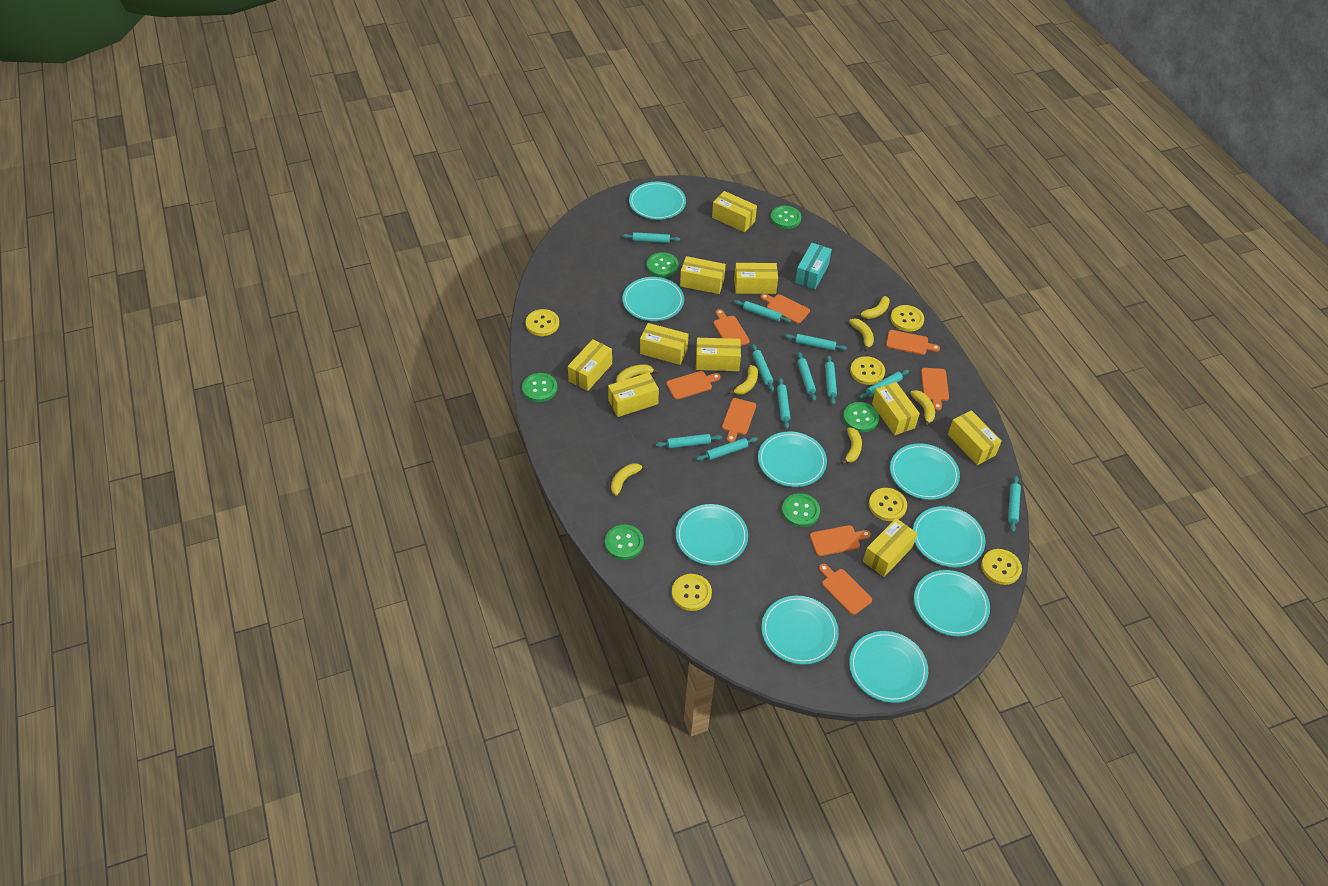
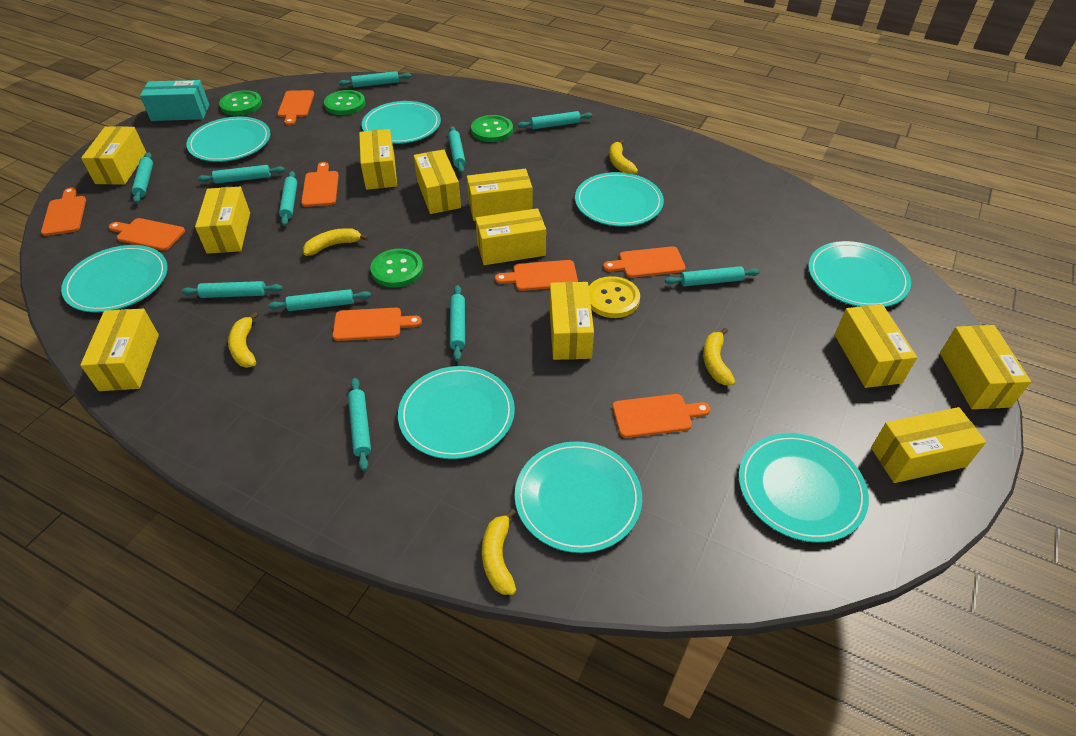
green button: [522,373,557,402] [605,525,644,560] [647,252,679,277] [771,206,801,229] [782,493,820,527] [843,402,879,432] = 6 -> [219,90,262,116] [324,90,365,115] [370,249,423,288] [471,115,513,142] = 4
turquoise plate: [622,277,684,321] [629,182,686,220] [676,504,748,565] [758,432,827,487] [762,596,839,665] [849,631,928,703] [890,443,960,500] [913,506,986,567] [914,570,990,636] = 9 -> [61,245,168,313] [186,117,270,162] [362,101,441,144] [398,366,515,459] [515,441,642,553] [575,172,664,227] [739,433,869,543] [808,241,911,307] = 8
yellow banana: [611,463,648,496] [616,364,659,383] [729,365,758,395] [841,428,862,464] [849,318,874,351] [856,296,890,319] [910,390,935,426] = 7 -> [228,312,258,368] [303,228,368,256] [482,509,516,595] [609,139,638,174] [703,328,735,385] = 5
yellow box: [568,339,612,391] [608,372,659,417] [640,323,688,365] [680,256,726,294] [696,338,741,371] [712,191,757,232] [734,263,778,294] [863,518,918,577] [872,382,920,435] [948,410,1002,465] = 10 -> [80,309,159,391] [81,126,146,185] [195,187,250,254] [359,129,397,190] [414,149,461,214] [467,169,533,221] [475,208,546,265] [550,282,594,360] [835,304,917,388] [871,407,986,483] [940,325,1031,409] = 11
yellow button: [526,309,559,336] [672,574,712,611] [850,356,885,385] [869,488,907,521] [891,305,924,332] [981,549,1022,585] = 6 -> [589,276,640,318] = 1

